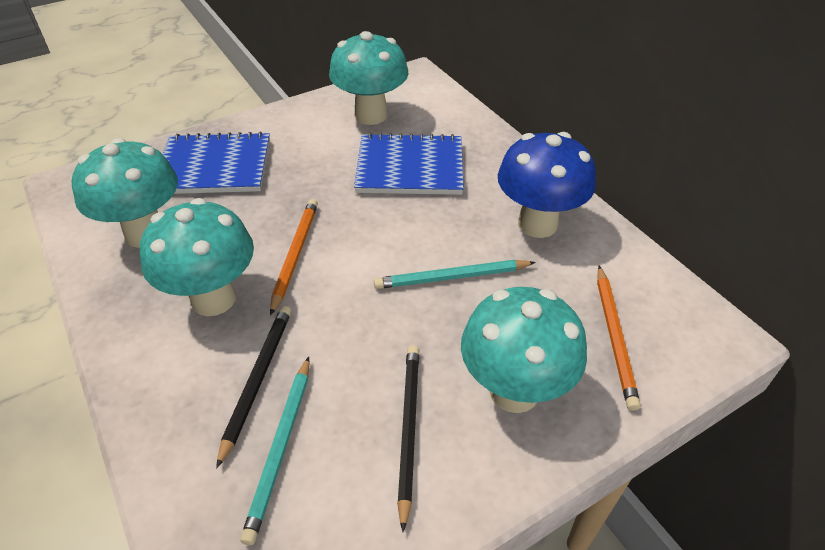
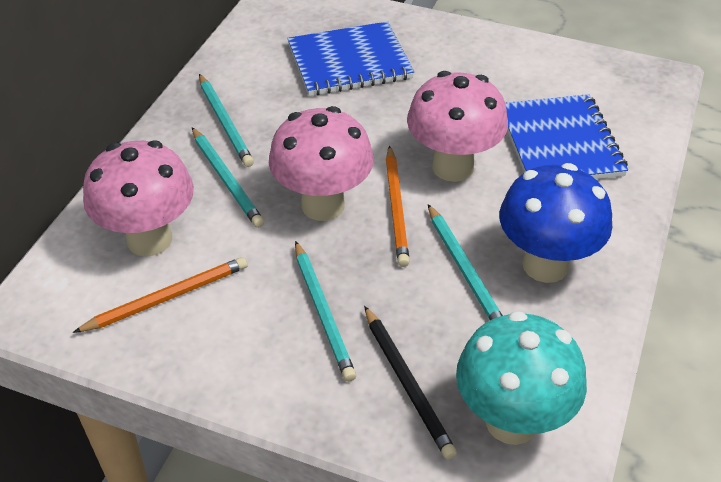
black pencil: [216,305,291,468] [397,345,419,532] = 2 -> [364,306,457,460] = 1
pink mushroom: none = 0 -> [83,140,194,257] [269,106,374,221] [407,71,508,182] = 3
turquoise mushroom: [71,138,178,248] [140,198,254,316] [329,31,408,125] [461,287,587,413] = 4 -> [456,311,587,445] = 1
turquoise pencil: [240,357,310,545] [374,260,536,289] = 2 -> [192,127,264,228] [199,74,254,167] [295,241,356,382] [428,204,503,320] = 4

